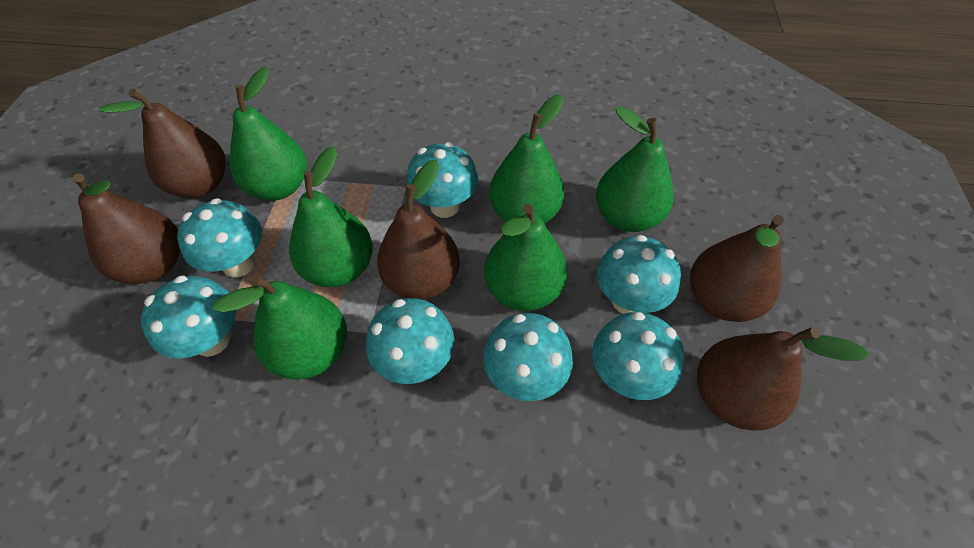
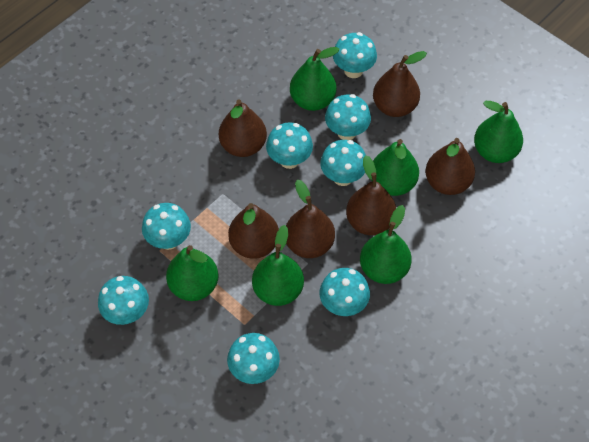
brown pear: [73,174,180,284] [99,89,226,198] [377,159,460,300] [690,215,784,322] [697,327,869,430] = 5 -> [219,99,267,157] [228,203,279,259] [286,180,335,258] [346,155,396,235] [373,51,427,117] [425,138,475,195] = 6
turquoise mushroom: [141,275,236,358] [177,198,262,277] [366,298,454,384] [406,142,478,218] [483,313,573,401] [592,312,684,400] [597,235,681,314] = 7 -> [98,276,149,325] [142,203,191,250] [227,333,280,384] [266,122,313,169] [320,140,366,186] [320,268,370,316] [325,94,371,140] [333,32,377,78] = 8

